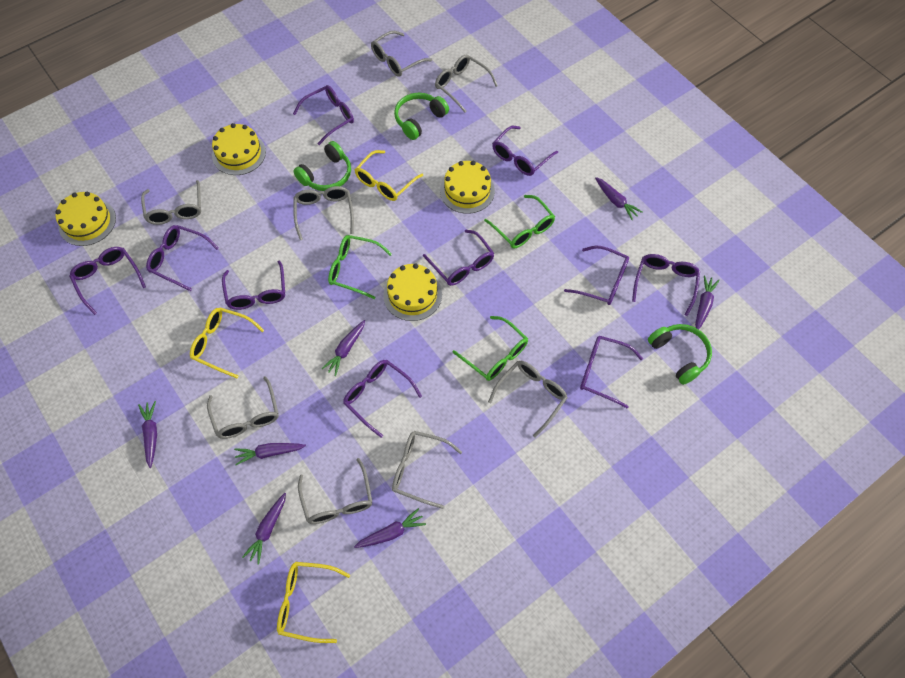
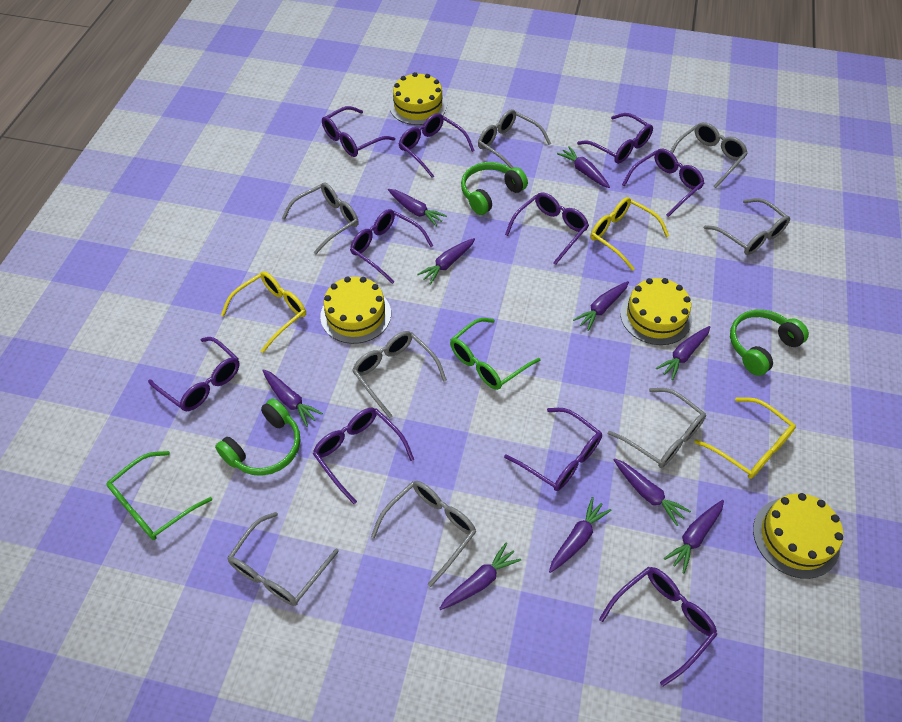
green glasses: [328,235,392,299] [452,316,528,381] [484,195,555,248] = 3 -> [106,451,212,540] [450,318,541,390] = 2
purple carrot: [138,401,157,468] [234,443,306,465] [242,493,286,564] [321,320,365,376] [354,508,426,548] [595,177,643,220] [695,275,720,330] = 7 -> [262,369,323,427] [388,189,447,227] [417,238,475,285] [439,543,521,610] [549,497,612,573] [557,146,610,188] [573,281,629,331] [614,458,691,526] [656,326,710,380] [664,500,724,573] = 10

